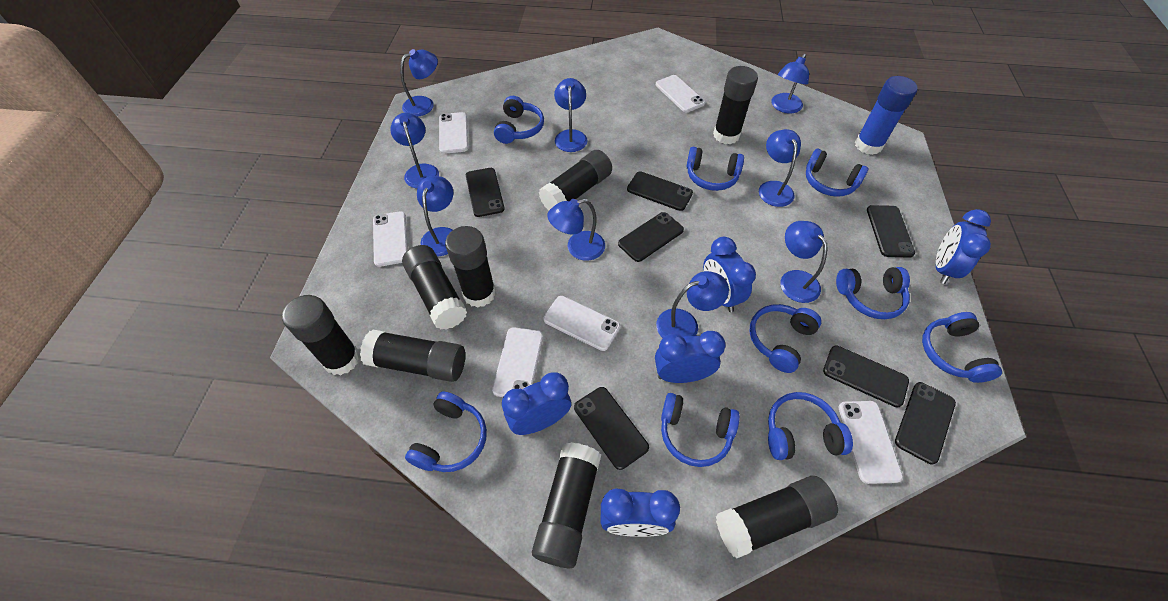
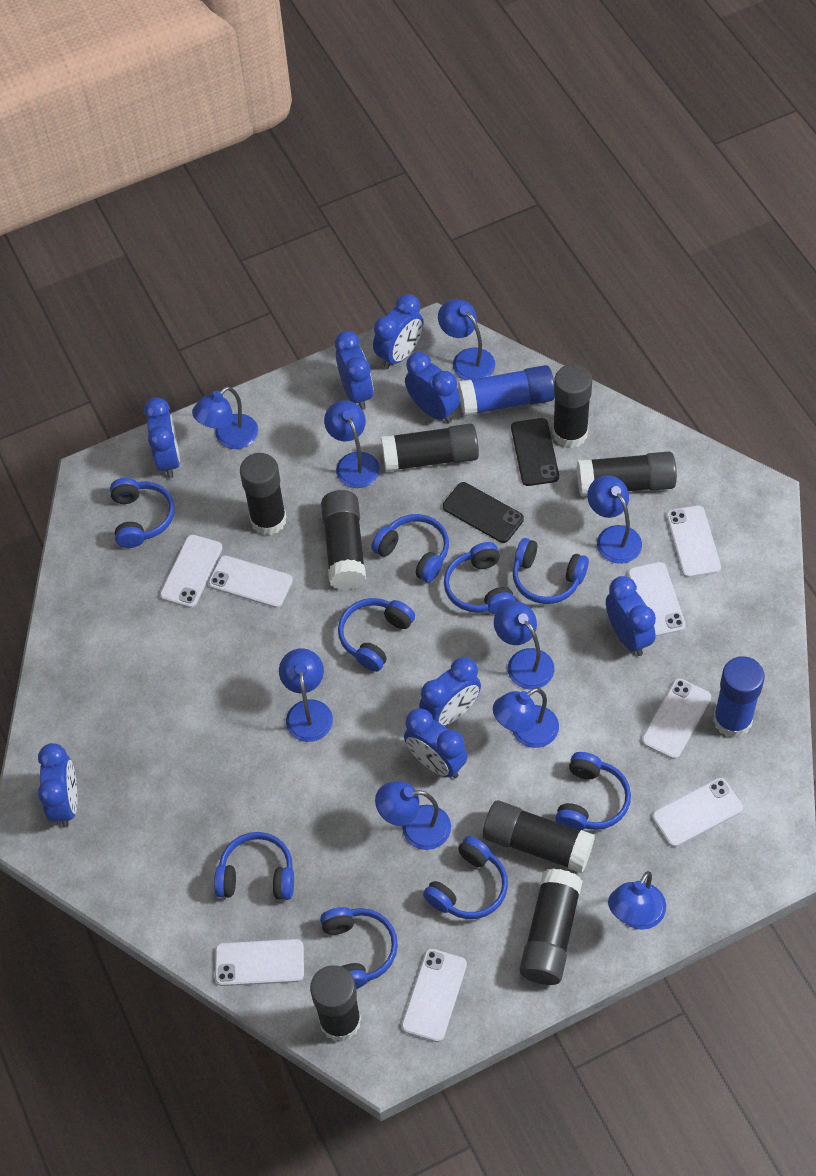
black phone: [466,168,505,217] [574,387,649,470] [618,212,684,262] [627,171,693,211] [823,345,909,407] [867,205,915,258] [895,382,956,465] = 7 -> [443,482,524,543] [511,418,559,486] = 2
blue clock: [502,372,571,435] [600,488,680,537] [655,331,726,383] [703,237,756,312] [936,209,991,284] = 5 -> [38,743,78,827] [144,397,180,478] [335,331,373,410] [373,294,423,369] [404,708,468,778] [405,352,460,423] [419,657,481,726] [606,576,656,656] = 8
blue glue stick: [855,76,918,155] = 1 -> [458,365,555,416] [713,656,765,738] = 2
white phone: [373,211,408,267] [439,112,468,154] [492,327,543,397] [543,296,620,351] [656,75,705,112] [839,401,903,484] = 6 -> [160,534,222,608] [208,555,293,608] [215,939,304,986] [401,949,467,1042] [628,562,686,637] [642,679,711,759] [652,778,743,847] [666,505,721,578] = 8

